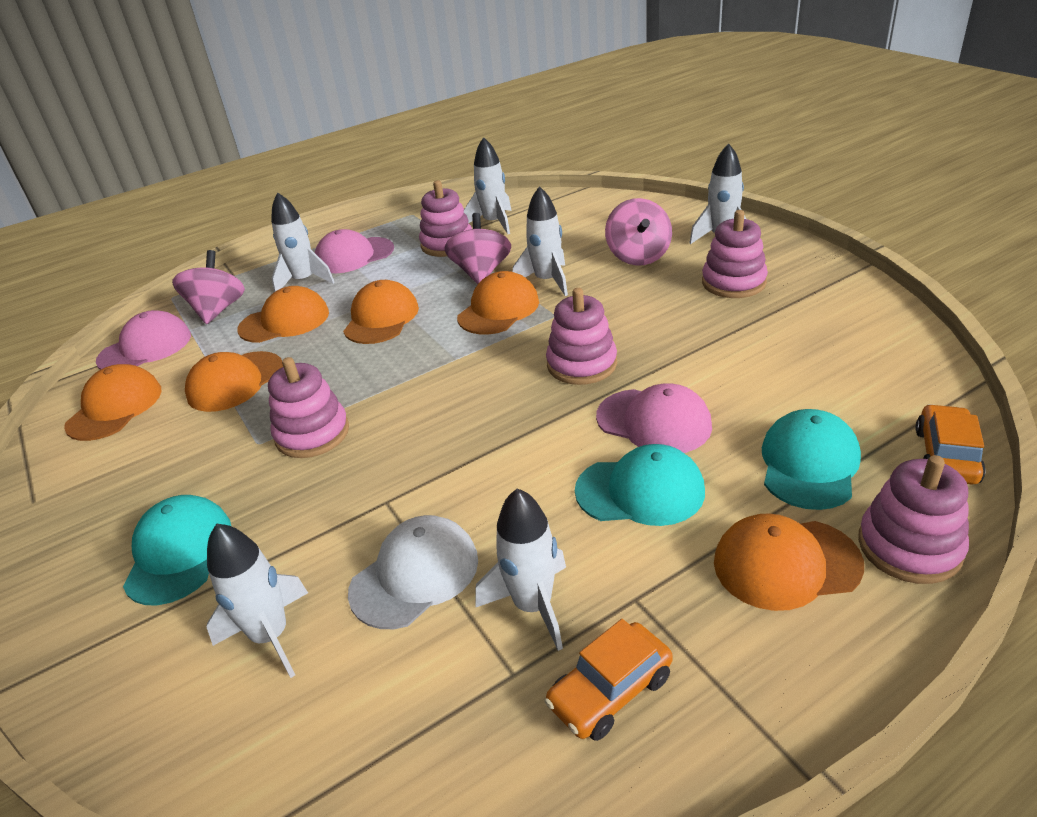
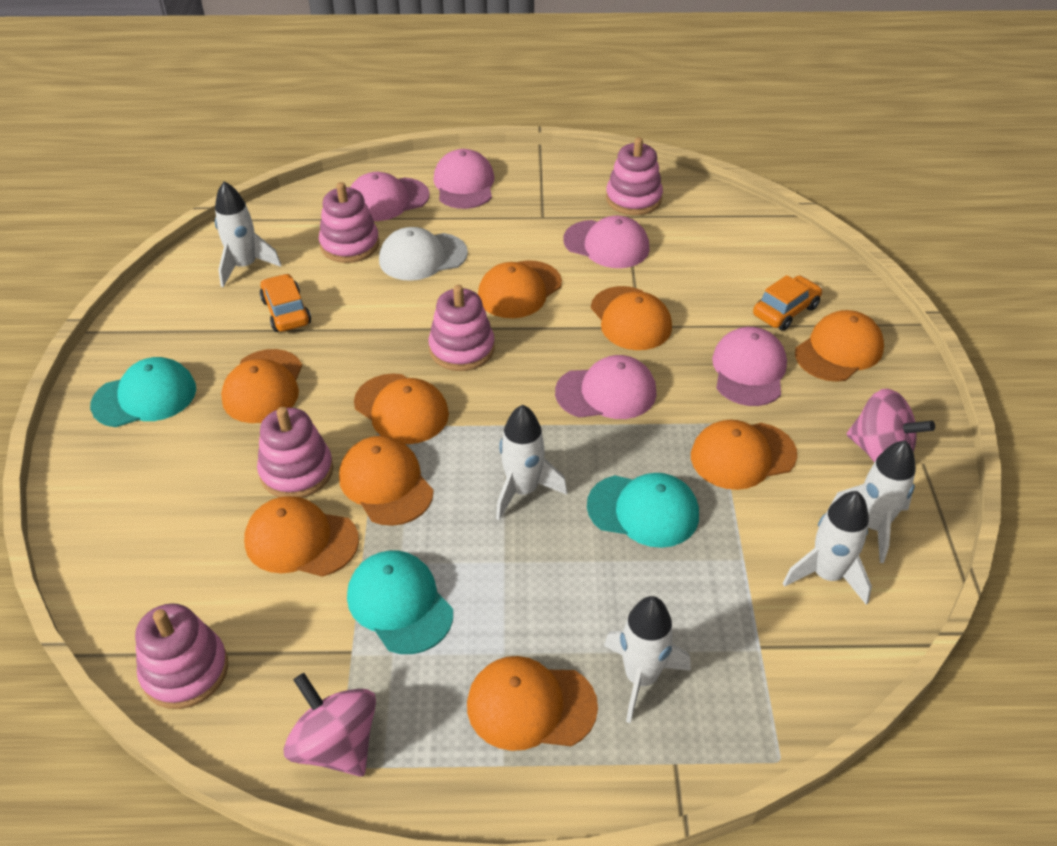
orange cap: [64,364,162,441] [185,351,283,412] [237,286,329,343] [343,280,419,344] [457,271,539,334] [714,513,864,611] = 6 -> [221,349,302,423] [244,496,359,577] [339,436,434,526] [354,374,449,444] [467,656,598,751] [478,260,562,318] [591,286,672,350] [691,420,797,490] [795,310,884,382] = 9
pink cap: [96,310,191,370] [315,229,394,273] [596,384,712,453] = 3 -> [350,172,430,221] [433,149,494,209] [555,355,657,419] [563,216,649,268] [712,327,787,406] = 5
pink spinning top: [172,250,245,324] [444,213,511,284] [605,198,672,266] = 3 -> [283,673,376,777] [847,388,935,462] = 2
white rocket: [206,523,308,678] [271,193,335,292] [464,137,512,234] [476,488,566,651] [513,186,568,296] [690,143,746,244] = 6 -> [215,181,281,287] [496,405,567,520] [604,596,691,723] [783,491,872,605] [828,440,916,563] = 5

